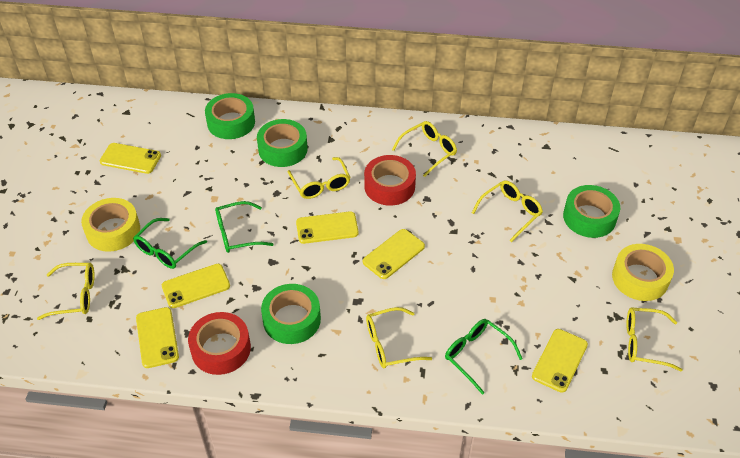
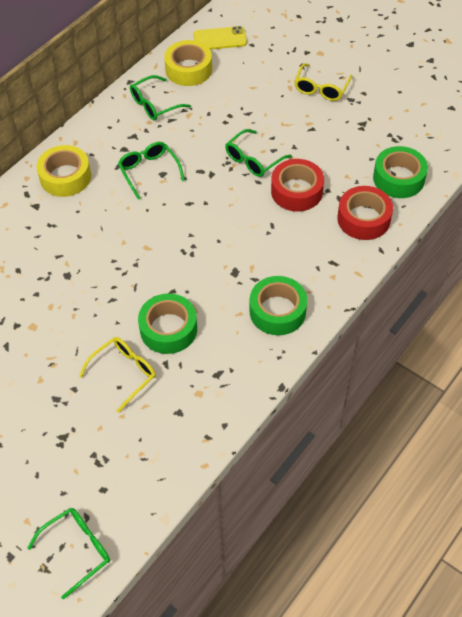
green glasses: [133,218,207,269] [215,201,274,253] [445,319,522,395] = 3 -> [28,508,110,600] [118,142,185,200] [130,75,191,120] [225,129,292,177] = 4
green tape: [205,93,255,139] [257,119,308,167] [261,284,321,344] [563,185,620,238] = 4 -> [138,293,197,354] [249,276,307,335] [373,146,428,198] = 3
yellow glasses: [37,263,95,320] [288,157,350,199] [366,307,432,368] [392,121,457,177] [472,180,543,242] [626,307,683,372] = 6 -> [79,337,156,413] [294,63,352,101] = 2
yellow phone: [100,143,161,174] [136,307,179,368] [162,264,230,308] [296,211,359,244] [363,229,425,279] [532,329,588,393] = 6 -> [193,26,247,50] = 1

